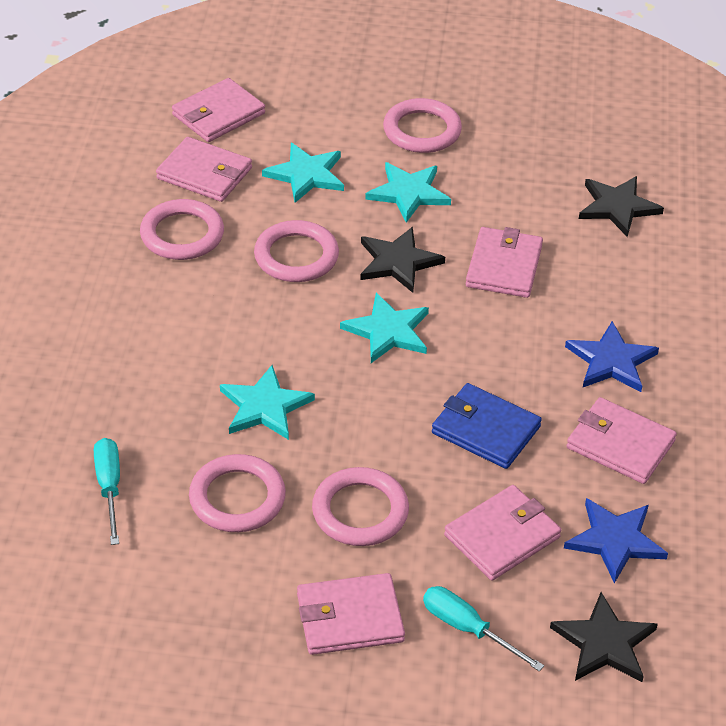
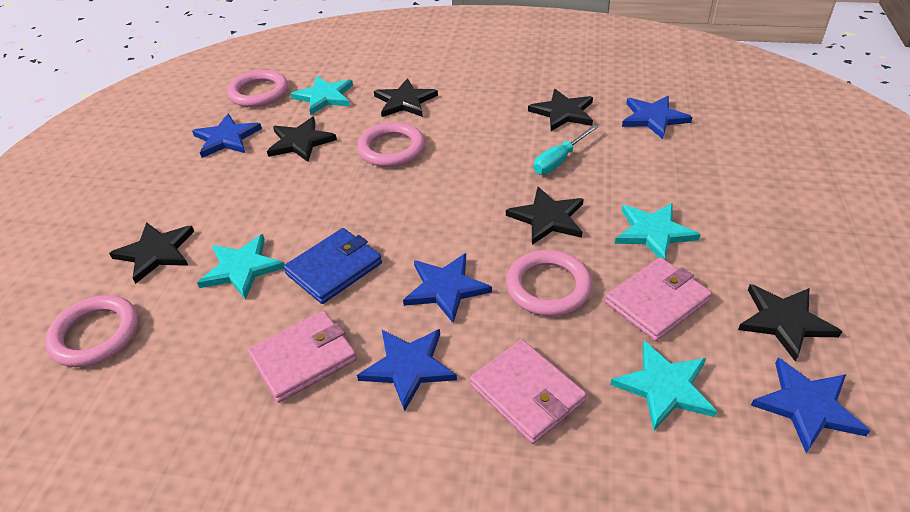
black star: [360,227,445,293] [550,592,658,682] [579,176,664,237] = 3 -> [109,222,194,284] [267,117,337,162] [374,78,438,117] [506,187,583,245] [528,89,593,131] [738,284,842,362] = 6
blue star: [564,498,668,583] [565,321,659,392] = 2 -> [192,114,262,158] [357,329,457,411] [403,253,492,323] [622,96,693,139] [751,358,870,453] = 5
pink ring: [140,199,224,260] [189,454,286,532] [254,220,339,282] [312,467,409,546] [383,98,462,153] = 5 -> [45,295,139,367] [227,70,288,107] [357,122,425,167] [506,250,592,316] = 4
pink wallet: [156,137,252,202] [172,78,265,142] [297,573,405,655] [444,485,561,581] [466,227,543,298] [566,397,677,484] = 6 -> [248,311,357,403] [470,339,587,444] [605,257,712,341] = 3
turquoise screwdriver: [94,438,120,545] [423,586,544,672] = 2 -> [533,125,598,174] = 1

